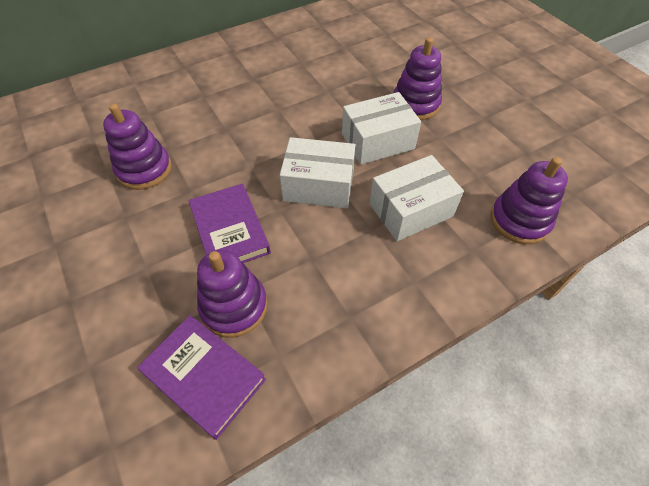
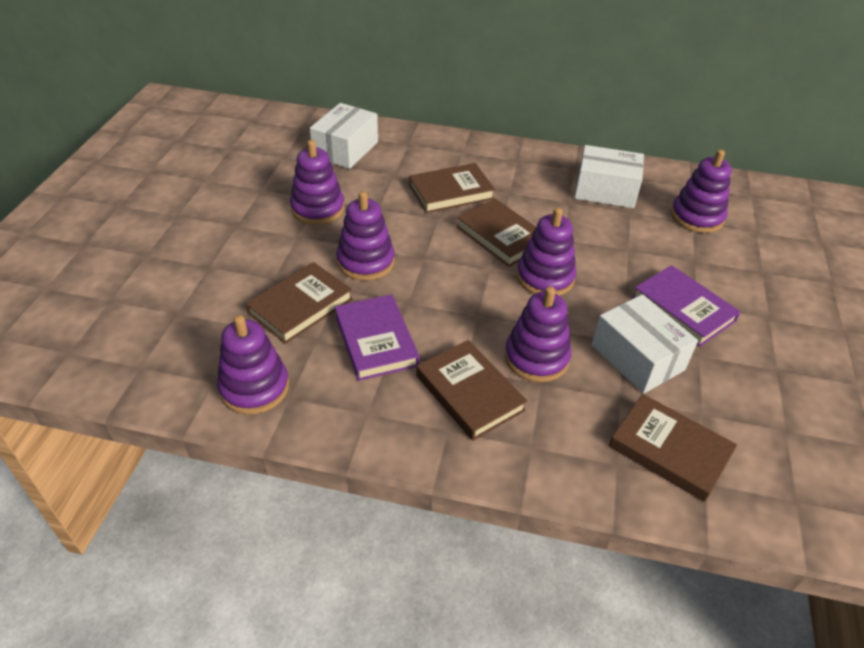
brown book: none = 0 -> [246,262,353,344] [409,163,495,213] [416,340,528,441] [456,199,537,267] [609,394,737,502] = 5
purple stacking toy: [103,104,172,190] [197,250,267,338] [393,37,442,120] [491,157,568,244] = 4 -> [217,315,289,415] [290,140,345,225] [336,191,395,281] [505,286,571,382] [517,208,576,296] [671,150,732,233] = 6

